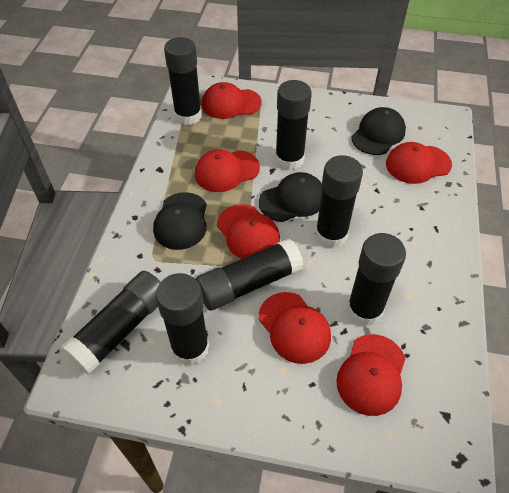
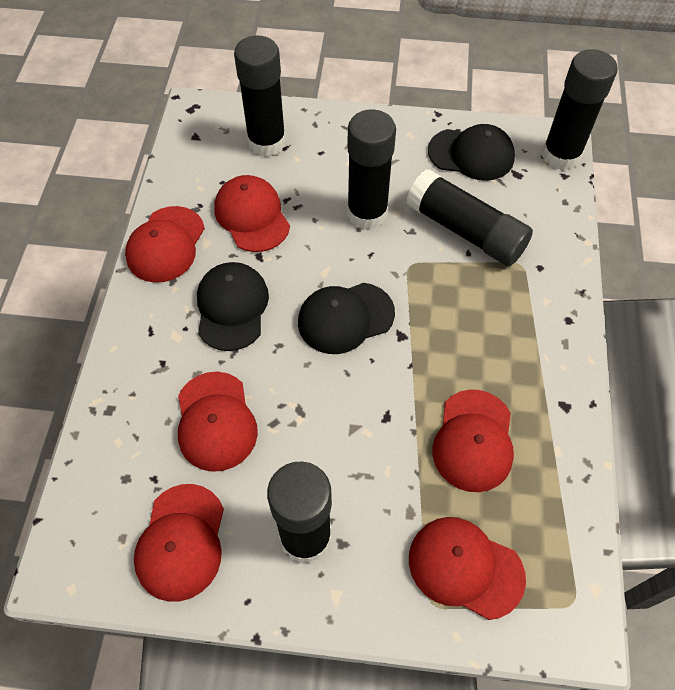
black glue stick: [61,271,160,375] [156,273,209,366] [164,37,202,125] [196,239,303,311] [275,80,312,170] [315,155,363,248] [347,233,406,326] = 7 -> [234,36,286,157] [267,461,332,564] [347,109,396,230] [407,169,533,266] [542,49,618,170] = 5

